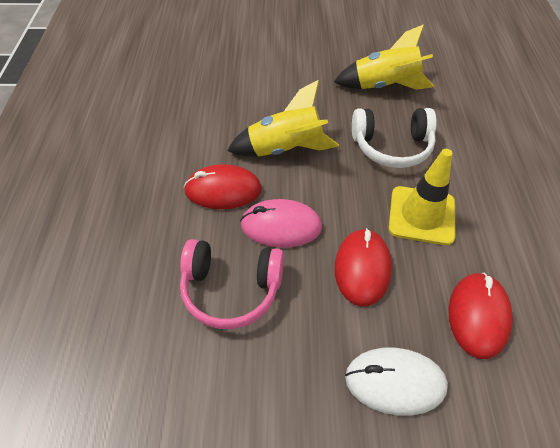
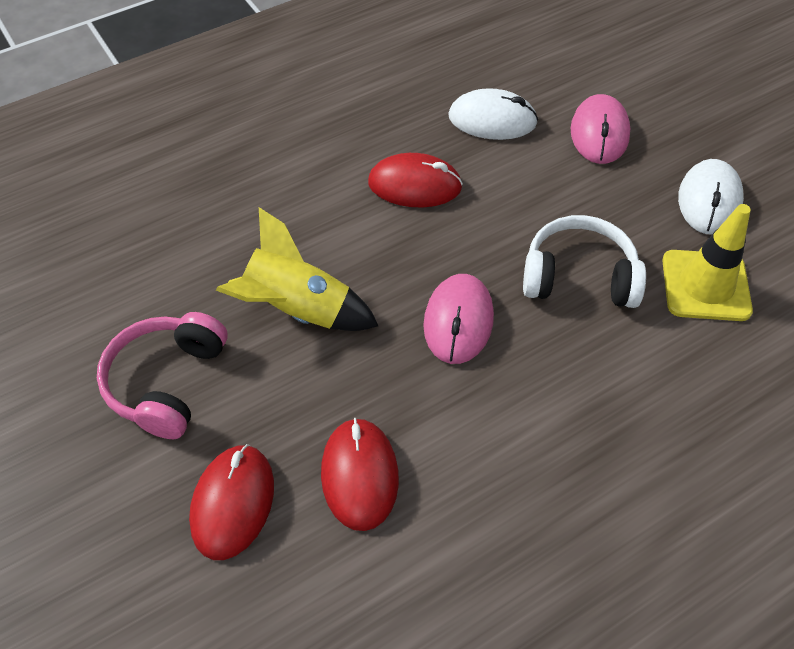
pink mouse: [240,199,322,248] = 1 -> [423,274,494,364] [571,94,631,164] = 2
white mouse: [345,348,448,416] = 1 -> [448,88,538,140] [678,159,744,234] = 2
yellow rocket: [227,80,339,157] [334,24,434,90] = 2 -> [216,207,378,331] = 1

